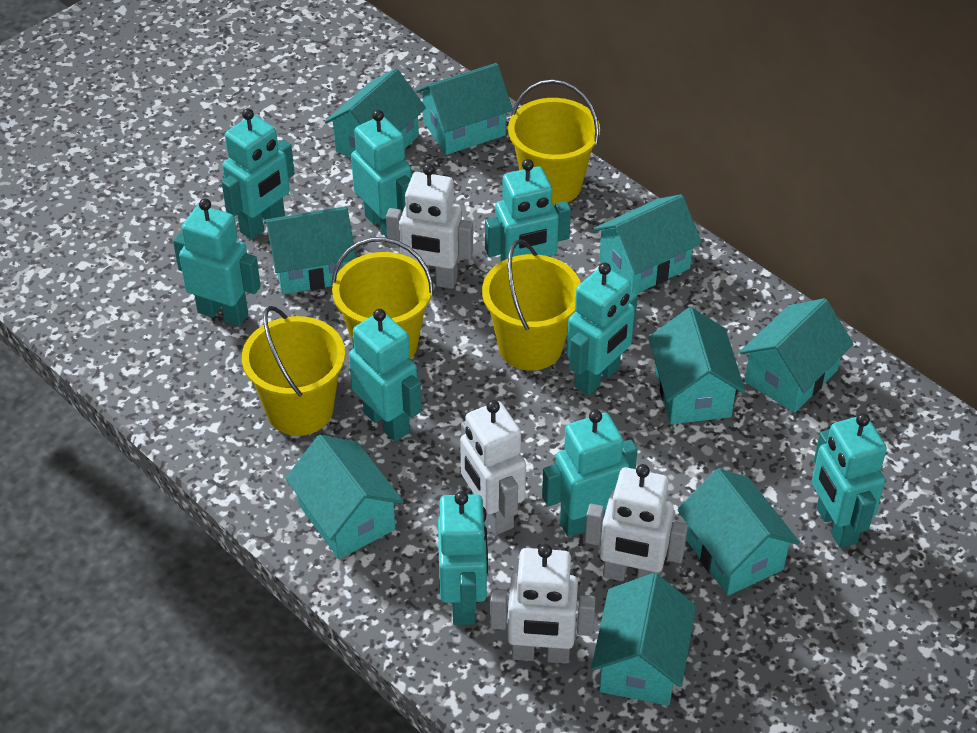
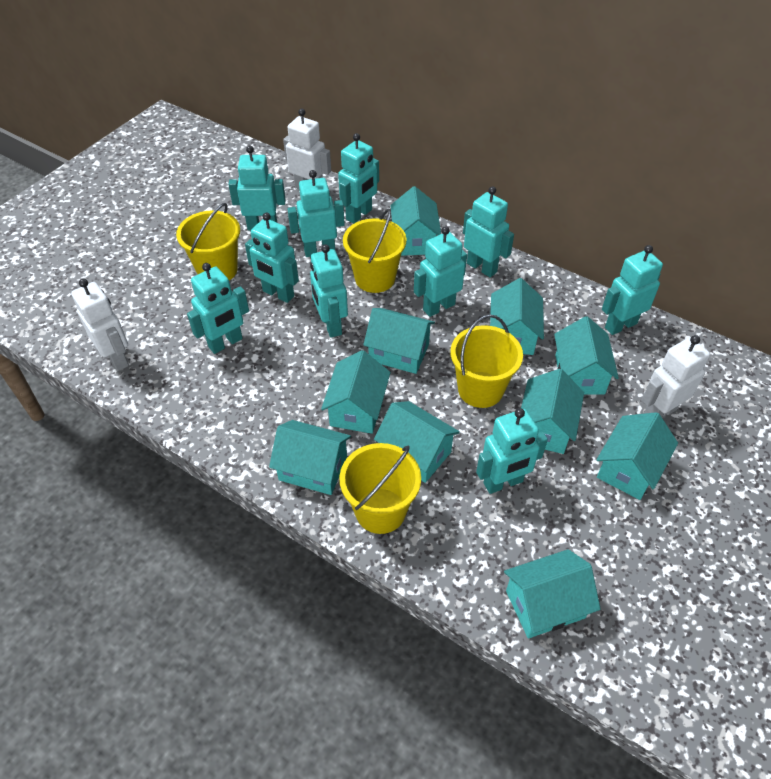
turquoise house: [264,206,356,295] [285,435,404,559] [325,68,426,159] [416,63,513,155] [591,573,696,706] [593,194,702,294] [648,307,745,424] [677,468,800,596] [740,298,853,413] = 9 -> [269,420,351,495] [321,350,391,434] [363,308,435,374] [374,401,460,483] [390,186,441,256] [490,278,544,355] [504,549,601,638] [521,369,584,454] [554,316,619,395] [596,412,678,500] = 10
turquoise robot: [173,199,261,326] [222,109,295,240] [349,309,422,442] [351,110,411,238] [438,491,488,625] [485,159,571,262] [542,410,637,537] [567,263,638,395] [812,413,887,548] = 9 -> [187,263,249,354] [228,146,286,231] [245,213,299,303] [288,170,345,257] [310,244,348,338] [338,133,379,224] [414,226,467,317] [463,186,514,278] [476,408,548,494] [602,245,663,335] = 10
white robot: [386,164,473,289] [460,400,526,535] [490,544,595,664] [585,464,688,581] = 4 -> [71,279,129,371] [283,109,331,189] [641,335,710,417] = 3

